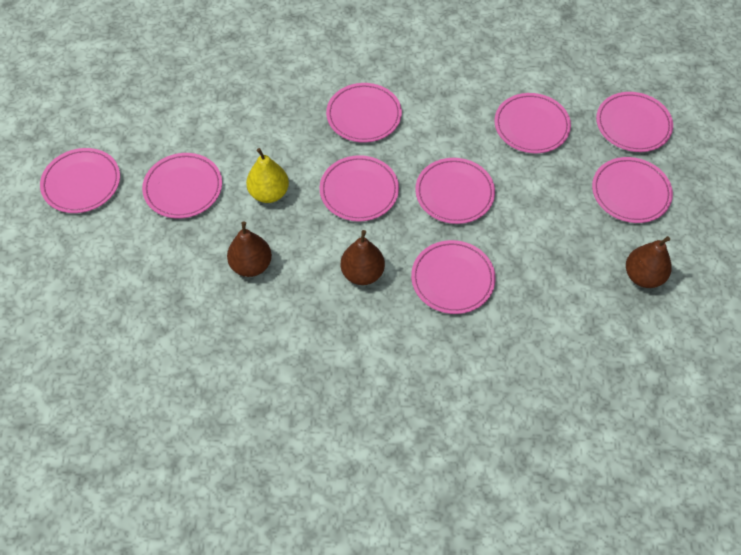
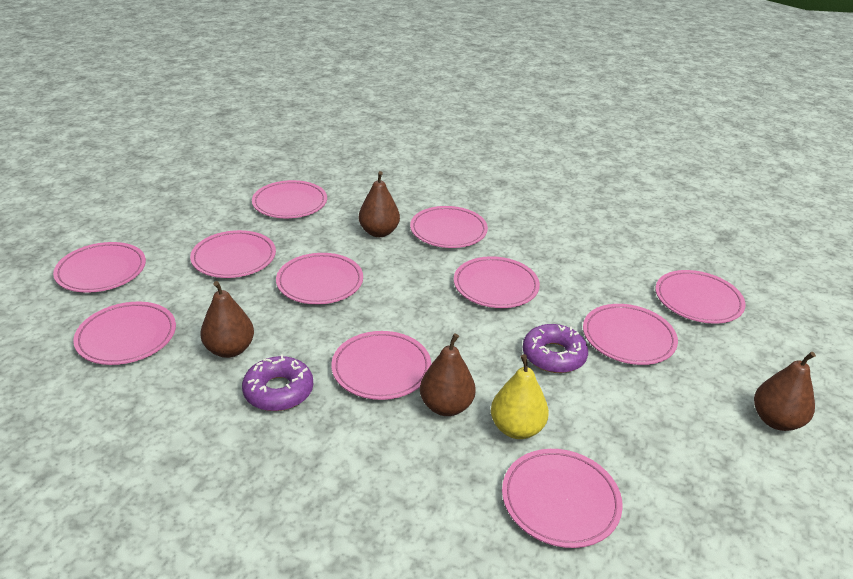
brown pear: [227,221,272,277] [341,230,385,285] [626,236,672,288] = 3 -> [200,281,254,358] [359,171,400,237] [420,333,476,416] [754,352,816,431] = 4
pink plate: [40,148,120,213] [142,153,222,219] [320,155,399,222] [326,83,402,143] [411,240,496,314] [415,158,495,224] [495,93,571,153] [592,157,673,223] [596,92,673,152] = 9 -> [53,242,146,293] [73,302,176,365] [190,230,276,278] [252,180,327,218] [276,253,363,304] [331,331,431,400] [410,206,488,248] [454,256,540,308] [502,449,623,548] [583,304,678,365] [655,270,746,324] = 11
purple donut: none = 0 -> [242,354,313,411] [522,324,588,373] = 2

